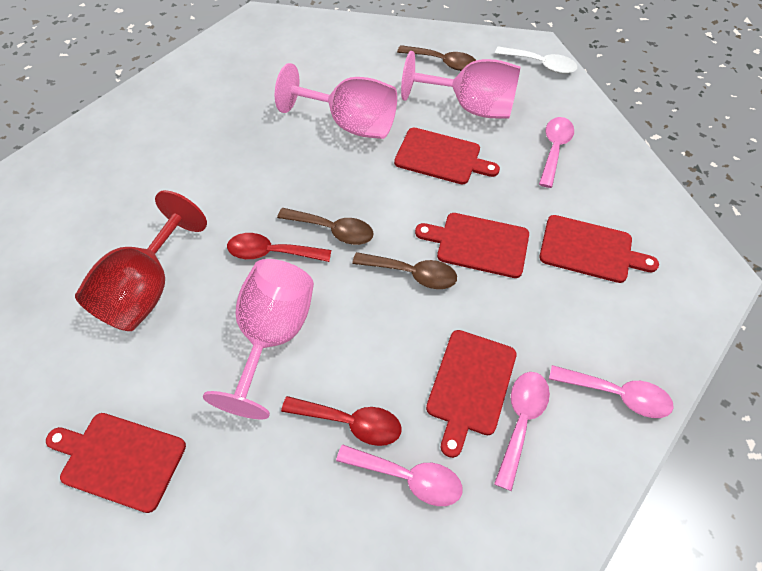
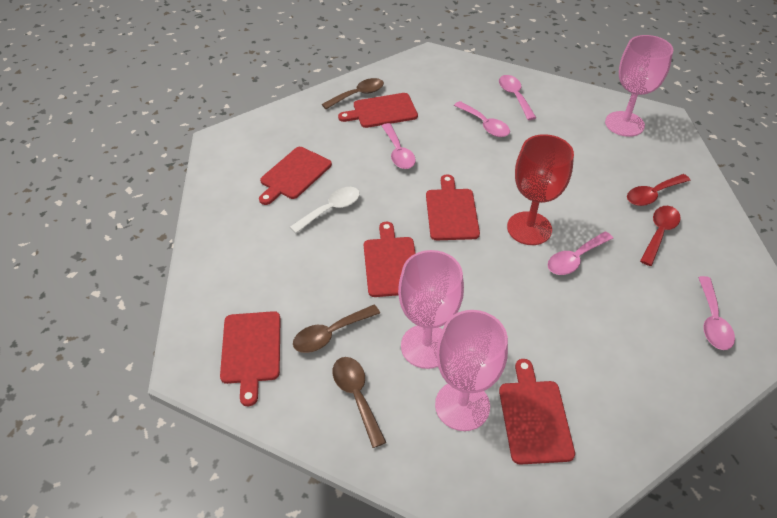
pink spoon: [336,444,463,506] [494,372,550,491] [539,117,574,188] [549,365,674,418] = 4 -> [382,123,416,169] [454,101,510,137] [499,75,536,120] [548,231,613,275] [698,276,735,350] = 5
red cutting board: [46,413,186,513] [394,128,500,184] [415,213,529,278] [426,330,517,458] [539,215,659,283] = 5 -> [220,311,281,406] [259,147,332,205] [338,93,418,128] [364,222,416,297] [426,175,480,240] [499,359,575,465] = 6

